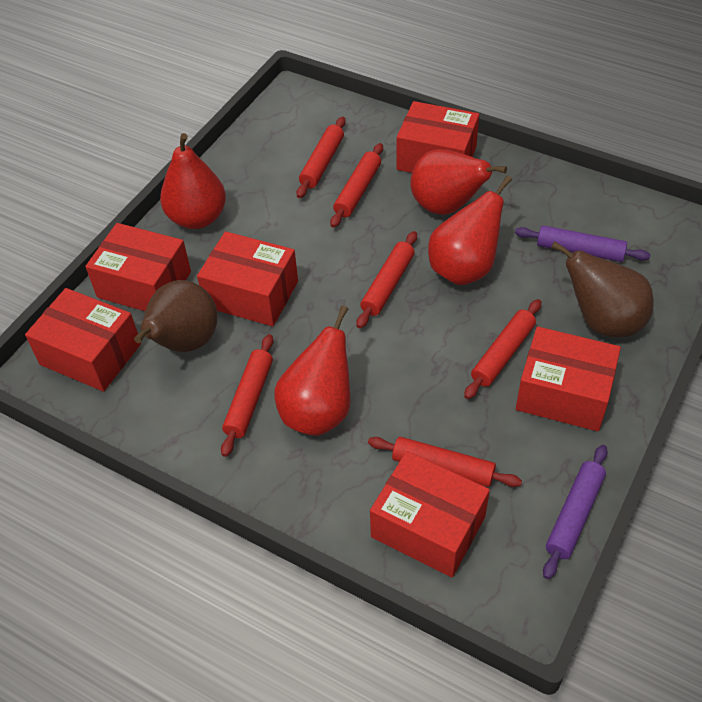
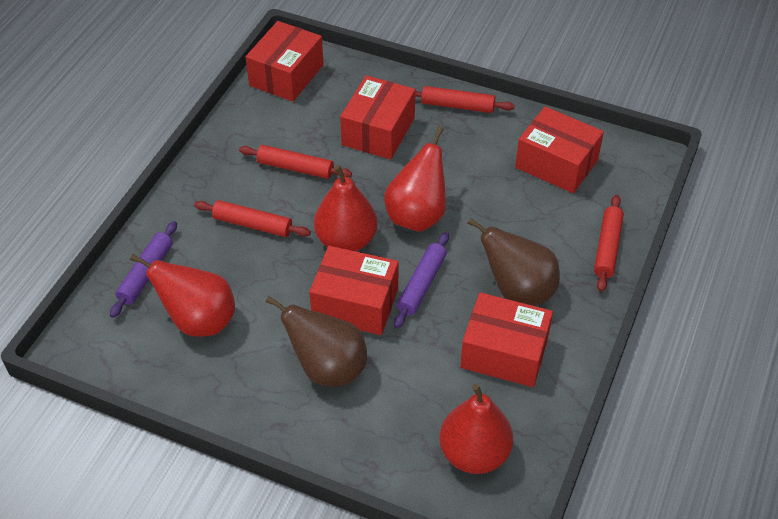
red box: [25,288,141,392] [85,223,191,311] [197,231,298,326] [370,451,490,577] [397,101,479,173] [516,327,621,431] = 6 -> [246,21,323,102] [309,246,399,335] [340,75,415,160] [460,292,553,387] [515,107,604,193] = 5
red rolling pin: [221,334,273,457] [297,117,346,198] [330,143,383,228] [357,231,417,328] [368,437,522,487] [464,299,541,399] = 6 -> [194,200,311,237] [239,145,352,179] [415,86,515,113] [594,195,624,292] = 4

